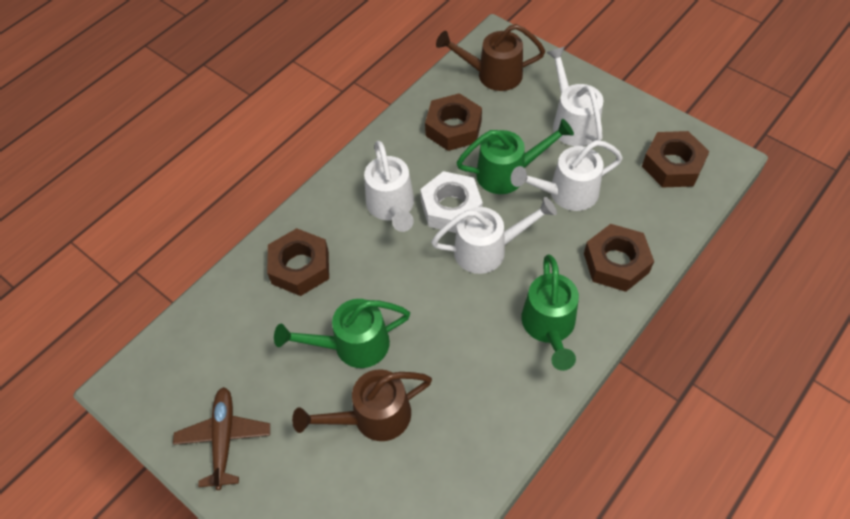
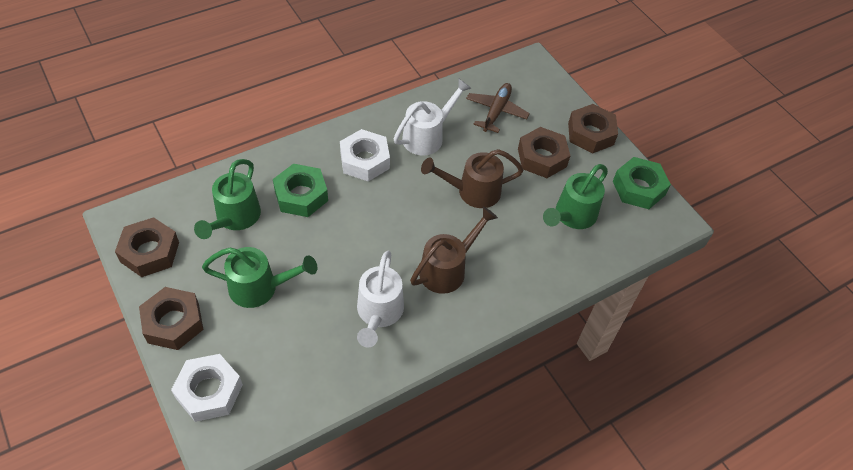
green nut: none = 0 -> [273,164,328,217] [613,157,671,209] = 2
white nut: [420,171,483,233] = 1 -> [171,354,243,422] [340,129,390,181] = 2
white watering can: [364,141,414,232] [431,197,557,274] [511,140,623,211] [546,47,604,146] = 4 -> [357,251,404,347] [393,79,472,156] = 2

